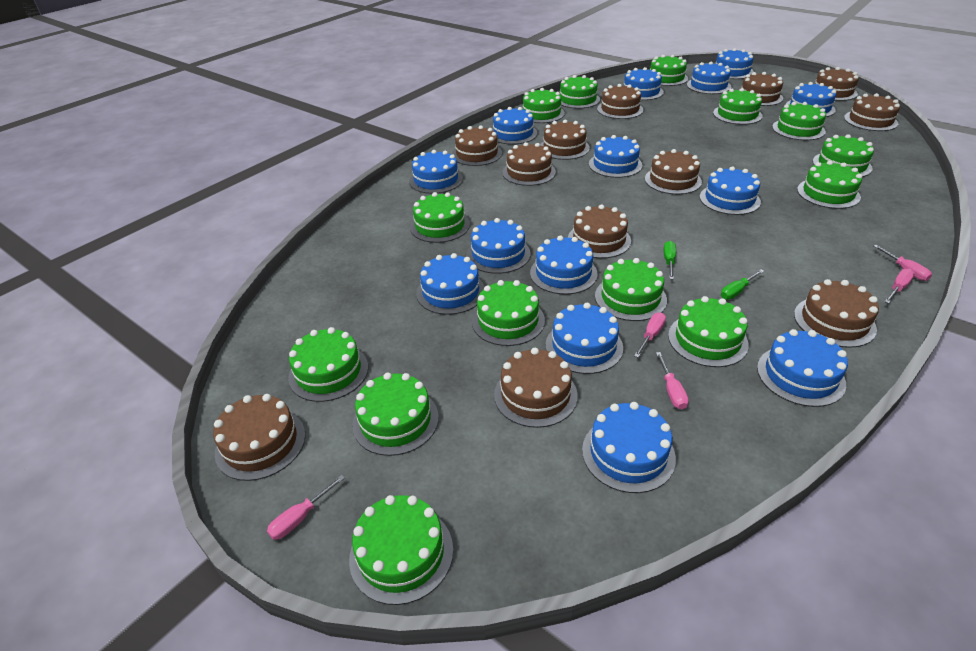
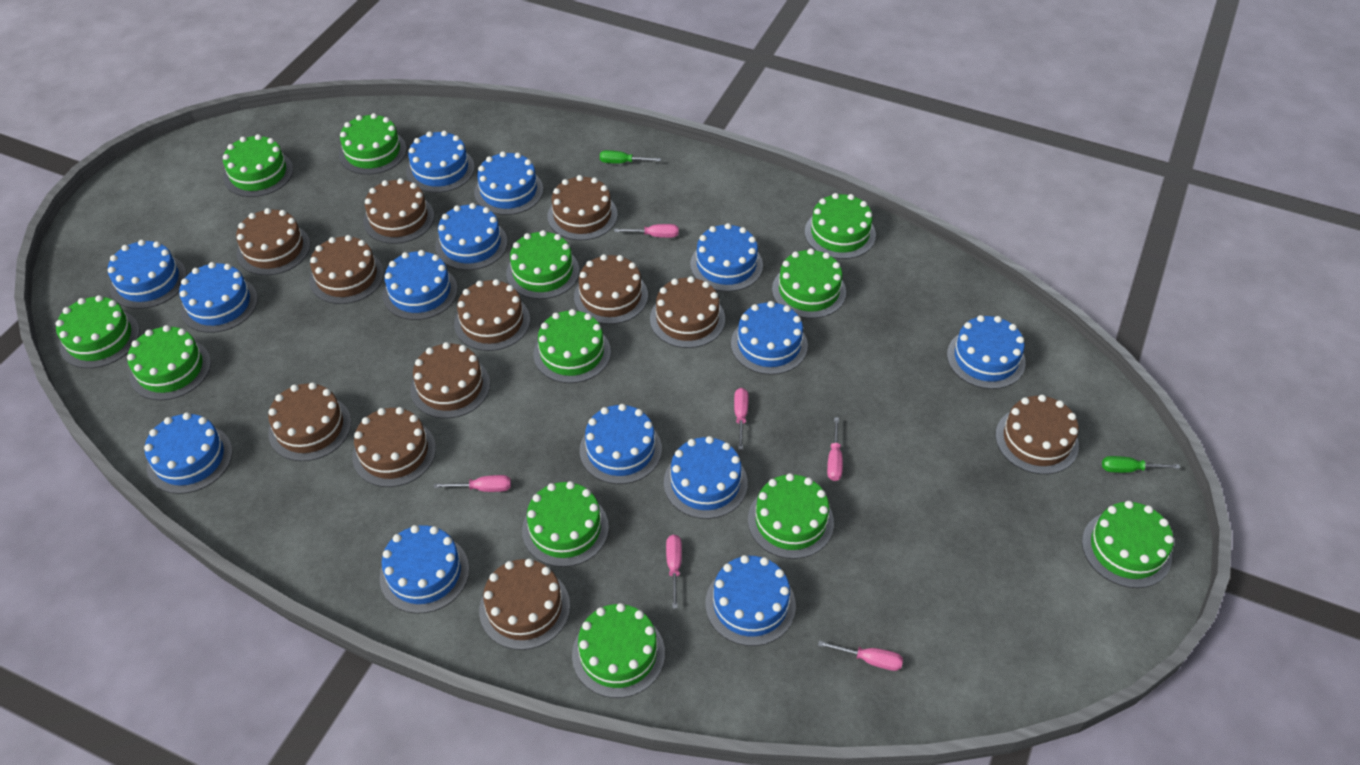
green cake: [288,327,368,402] [349,495,453,605] [352,373,439,456] [410,192,470,243] [472,280,545,346] [523,88,565,123] [560,75,600,109] [595,258,667,321] [650,55,688,86] [668,296,749,367] [713,88,763,125] [772,102,826,140] [797,161,862,209] [813,134,874,177] = 14 -> [56,295,140,368] [127,325,211,400] [223,134,293,197] [339,113,407,175] [506,230,579,299] [522,481,609,567] [534,309,611,383] [572,603,665,698] [748,473,834,559] [772,248,846,319] [805,193,876,259] [1082,501,1174,588] = 12
pink screwdriver: [267,475,345,540] [634,312,666,357] [656,352,689,409] [874,245,932,281] [884,268,915,303] = 5 -> [433,475,511,492] [614,224,679,238] [666,535,682,608] [734,388,749,450] [818,641,903,671] [827,417,843,481] = 6

